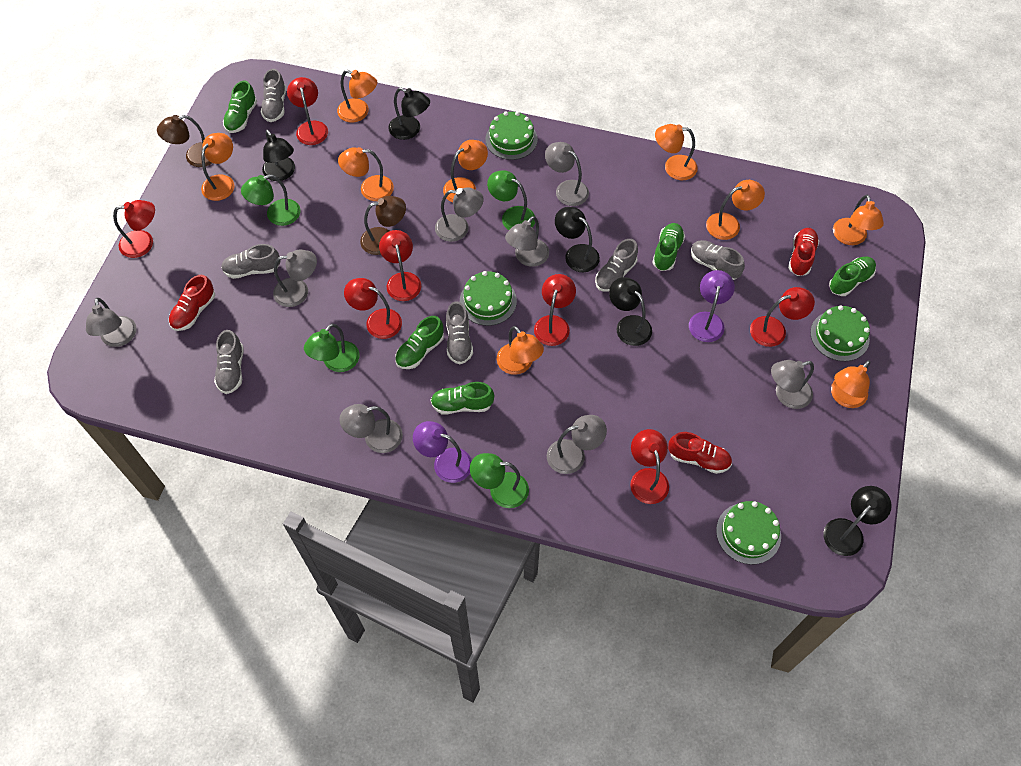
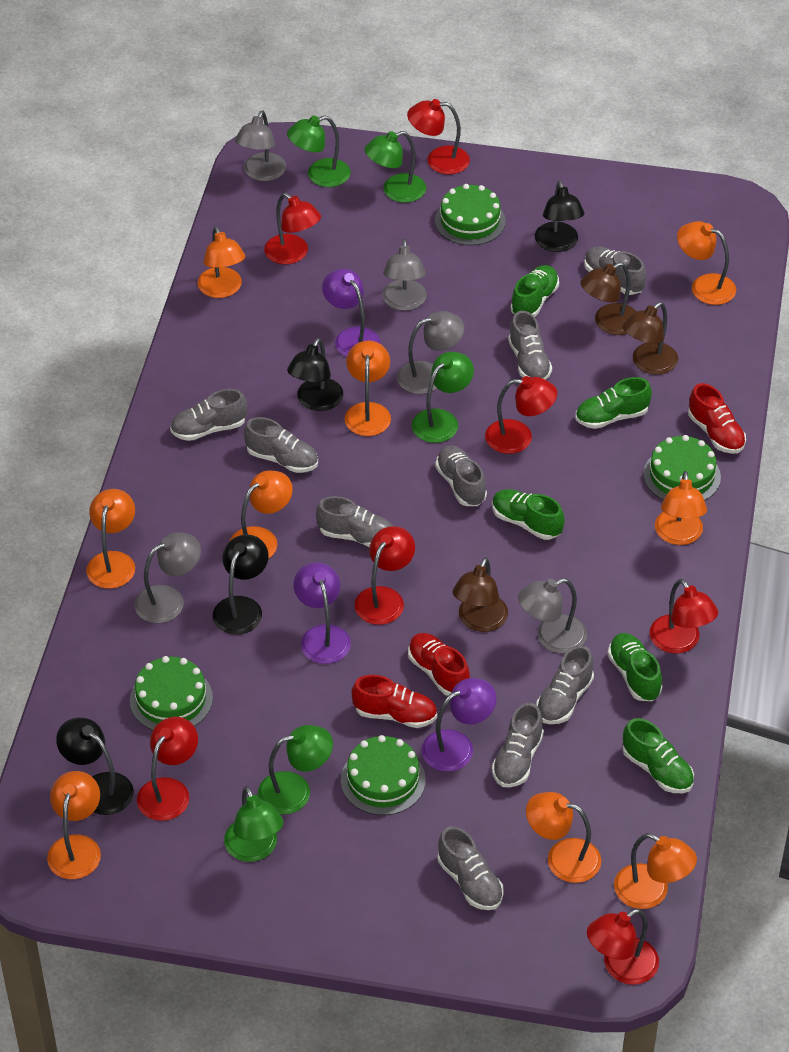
black lamp: [262,130,295,181] [388,87,430,140] [555,207,600,272] [609,277,652,346] [823,486,892,556] = 5 -> [56,717,134,815] [213,534,268,635] [287,338,343,411] [535,180,585,252] = 4
brown lamp: [157,115,212,167] [360,196,406,255] = 2 -> [452,557,508,632] [580,262,637,335] [622,302,678,375] = 3
green lamp: [241,174,301,226] [304,324,359,372] [470,453,529,508] [487,170,535,230] = 4 -> [224,786,283,862] [258,725,333,815] [287,116,350,187] [364,131,426,203] [412,352,474,443] = 5
grey lamp: [86,298,136,347] [273,250,317,307] [339,404,403,453] [435,187,484,242] [505,216,549,267] [545,142,589,206] [547,415,607,474] [771,360,814,409] = 8 -> [134,533,201,623] [235,110,286,181] [382,239,427,311] [397,311,464,394] [518,578,587,653] = 5
grey shoe: [214,330,244,394] [221,244,280,279] [261,69,286,122] [446,301,473,364] [595,239,638,292] [691,240,745,280] = 6 -> [170,389,247,441] [244,417,318,473] [316,496,393,547] [435,446,487,506] [438,826,504,910] [492,703,544,787] [508,311,552,380] [536,645,594,724] [584,246,646,295] = 9
purple lamp: [413,421,472,483] [689,270,735,342] = 2 -> [293,562,351,664] [322,269,380,357] [421,678,496,772] = 3

